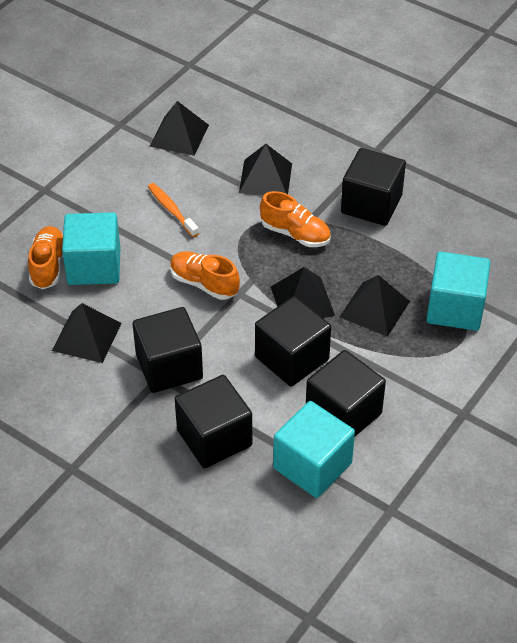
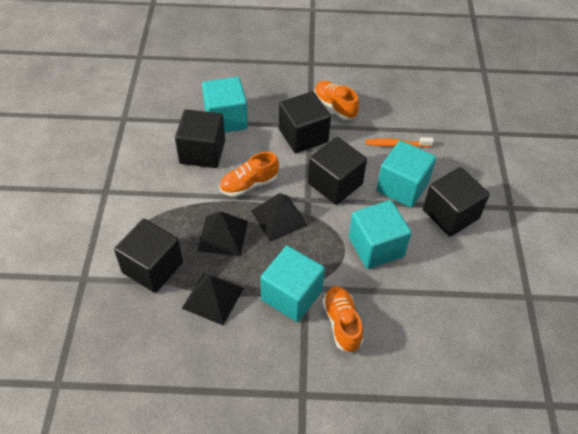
black pyramid: [52,303,122,363] [149,101,209,156] [239,144,292,195] [271,267,335,318] [340,275,410,337] = 5 -> [182,272,244,325] [197,211,248,256] [251,193,308,242] = 3
turquoise cube: [62,212,120,285] [273,401,355,498] [426,252,490,331] = 3 -> [202,77,248,132] [260,246,325,322] [349,200,412,269] [376,140,436,208] = 4

